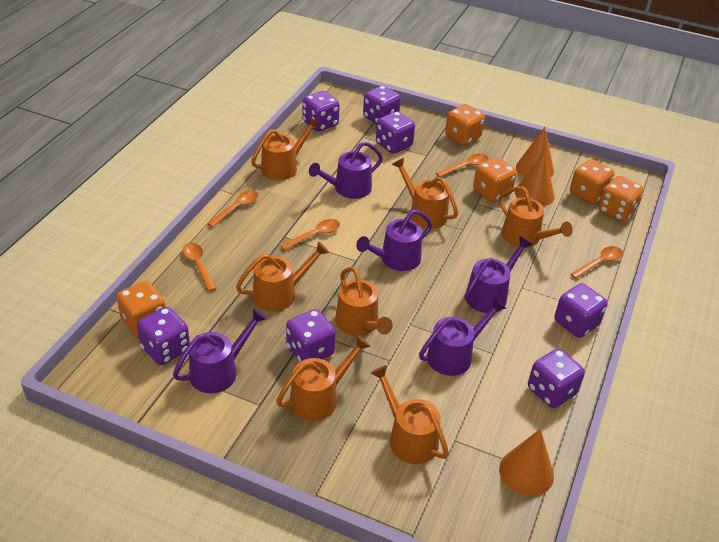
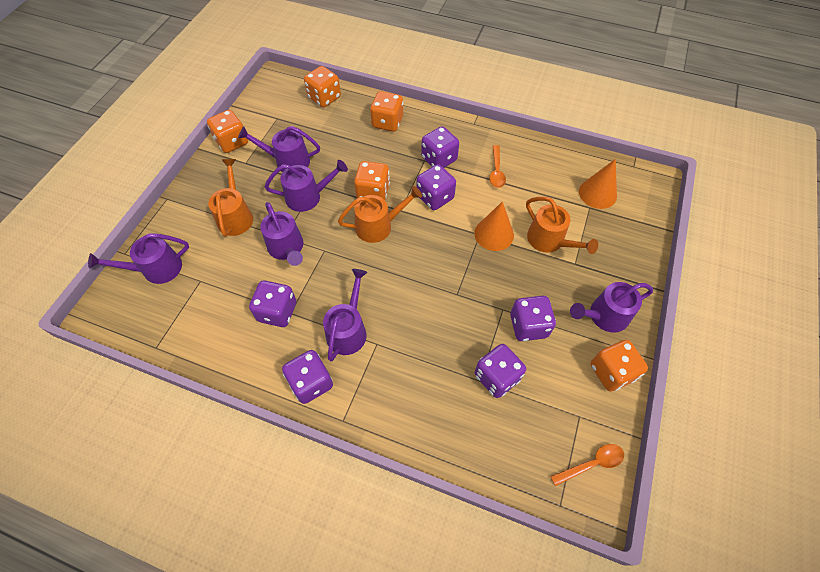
orange cone: [499,429,554,496] [515,152,555,207] [516,127,554,177] = 3 -> [474,201,514,251] [579,159,617,209] = 2
orange spoon: [182,243,217,291] [207,190,258,227] [280,219,340,250] [436,154,488,177] [571,246,623,279] = 5 -> [489,145,506,188] [551,444,624,486] = 2
orange watering can: [236,241,329,311] [251,117,320,180] [276,335,371,421] [335,267,393,336] [371,365,449,464] [392,158,458,229] [499,186,573,247] = 7 -> [208,159,253,237] [338,186,422,243] [526,197,598,254] = 3
purple dice: [137,307,190,365] [286,309,336,362] [303,91,340,132] [363,85,401,124] [376,111,415,154] [528,349,585,408] [554,283,607,338] = 7 -> [249,280,296,327] [282,350,333,404] [417,164,456,210] [421,126,459,168] [475,344,526,398] [510,296,556,341] = 6
purple watering can: [173,308,267,393] [309,141,383,199] [356,210,432,271] [419,298,506,376] [465,236,532,313] = 5 -> [88,233,189,284] [238,126,320,172] [261,202,304,266] [265,160,348,212] [323,269,367,361] [570,282,653,332] = 6

